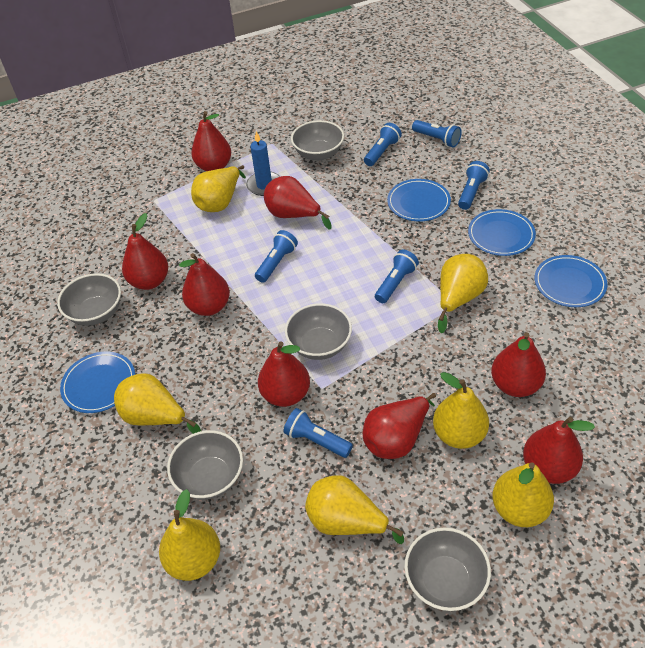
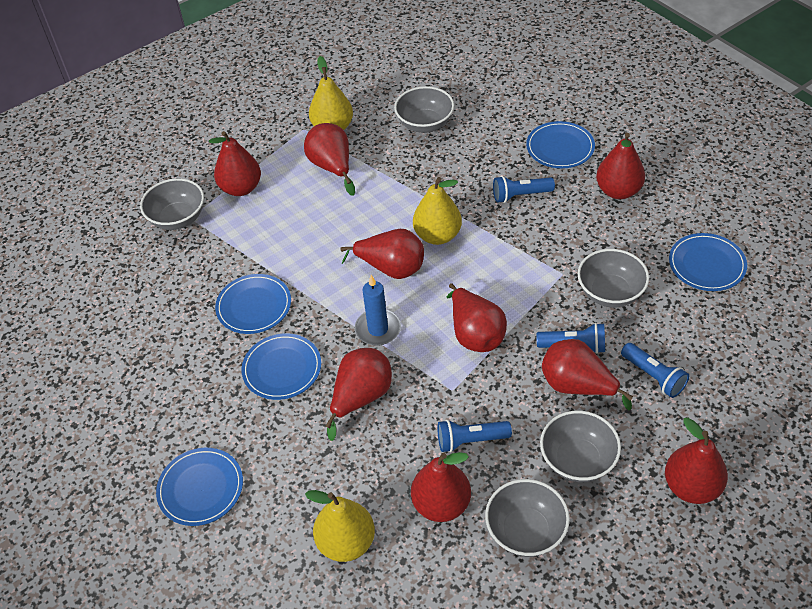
blue flashlight: [255,230,298,283] [283,408,353,458] [364,123,402,166] [375,250,419,303] [412,120,462,147] [458,161,490,210] = 6 -> [438,420,512,452] [493,176,555,203] [537,323,605,353] [621,343,689,398] = 4
blue plate: [60,351,135,413] [387,179,451,221] [468,209,536,256] [535,255,607,307] = 4 -> [156,448,243,526] [215,274,291,334] [242,333,321,400] [526,121,595,168] [669,233,747,291] = 5
red pear: [122,213,168,290] [179,253,230,316] [191,111,231,171] [258,342,310,407] [264,176,332,230] [363,393,436,459] [491,332,546,397] [523,417,595,484] = 8 -> [209,131,261,196] [304,123,355,196] [325,348,392,441] [340,229,424,279] [411,452,471,522] [447,283,507,352] [542,339,633,410] [596,133,645,199] [665,418,728,504] = 9
yellow pear: [114,373,201,434] [159,489,220,581] [191,165,246,212] [305,475,404,544] [433,372,489,449] [438,254,488,333] [492,462,554,527] = 7 -> [305,490,375,562] [309,56,353,130] [413,177,462,245] = 3

